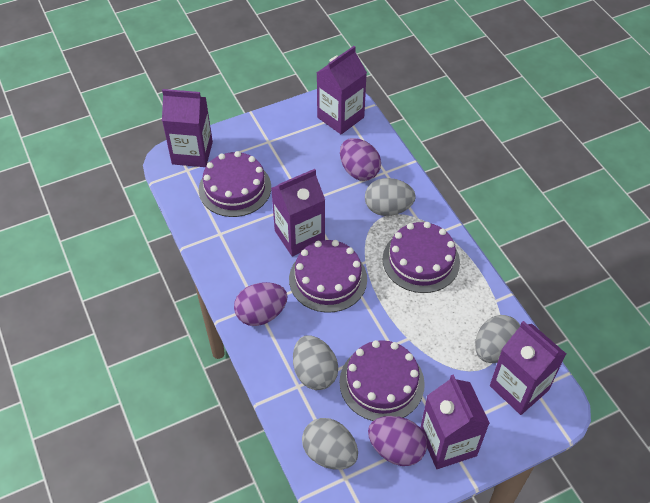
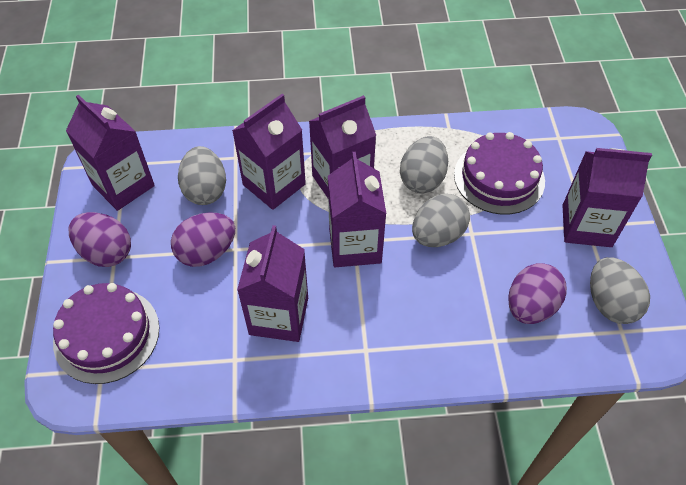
purple cake: [199,151,271,217] [289,240,367,313] [339,340,425,421] [383,222,460,293] = 4 -> [53,283,159,384] [454,132,545,214] = 2
purple carton: [162,89,213,167] [271,169,325,257] [317,46,367,134] [420,374,490,469] [490,321,566,415] = 5 -> [66,94,155,211] [232,94,306,210] [237,225,308,342] [309,95,376,198] [328,152,386,267] [562,148,652,247] = 6

